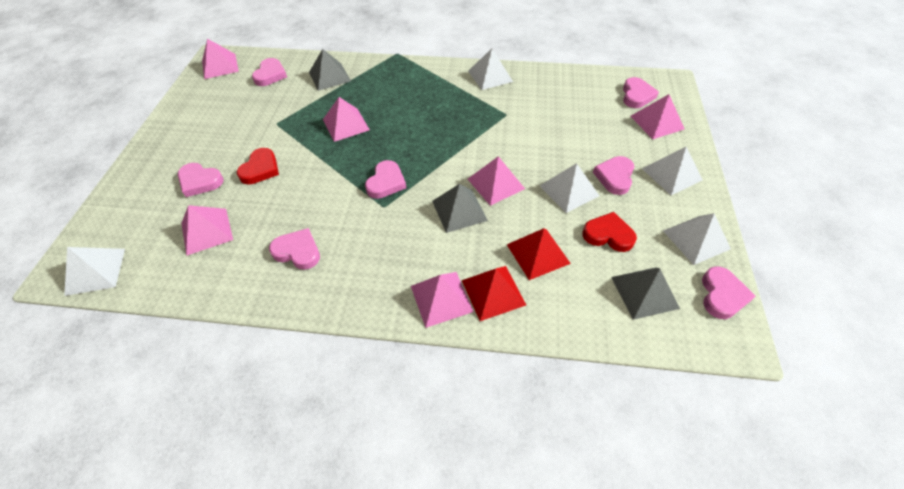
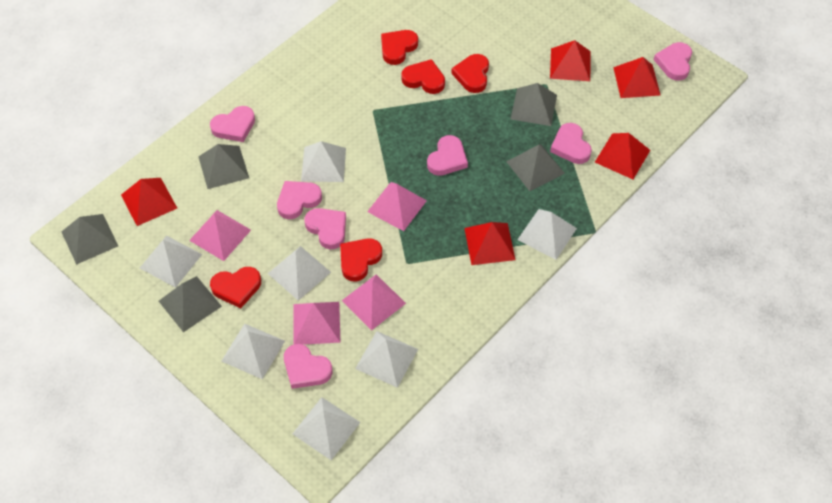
grey pyramid: [309,49,351,91] [432,184,488,233] [611,267,680,320] = 3 -> [62,214,118,265] [159,276,222,332] [198,144,249,189] [506,144,565,191] [511,83,557,126] = 5
pink pyramid: [181,205,233,256] [202,39,239,79] [323,97,370,142] [411,272,474,328] [468,156,525,206] [630,94,684,139] = 6 -> [189,210,251,261] [293,302,340,345] [342,274,406,331] [367,182,427,231] = 4
red heart: [237,148,279,184] [582,212,637,252] = 2 -> [210,267,261,308] [340,238,382,282] [381,30,418,65] [401,59,445,94] [451,54,489,93] = 5
red pyramid: [462,266,526,321] [507,228,571,280] = 2 -> [121,178,177,226] [464,222,515,265] [550,40,591,81] [595,133,650,179] [613,57,661,98] = 5
white pyramid: [64,247,125,296] [468,48,513,90] [540,163,599,213] [642,147,702,195] [663,213,731,265] = 5 -> [140,236,202,288] [221,324,285,379] [268,246,331,301] [293,397,361,460] [301,141,346,182] [355,331,418,388] [517,209,577,260] = 7

